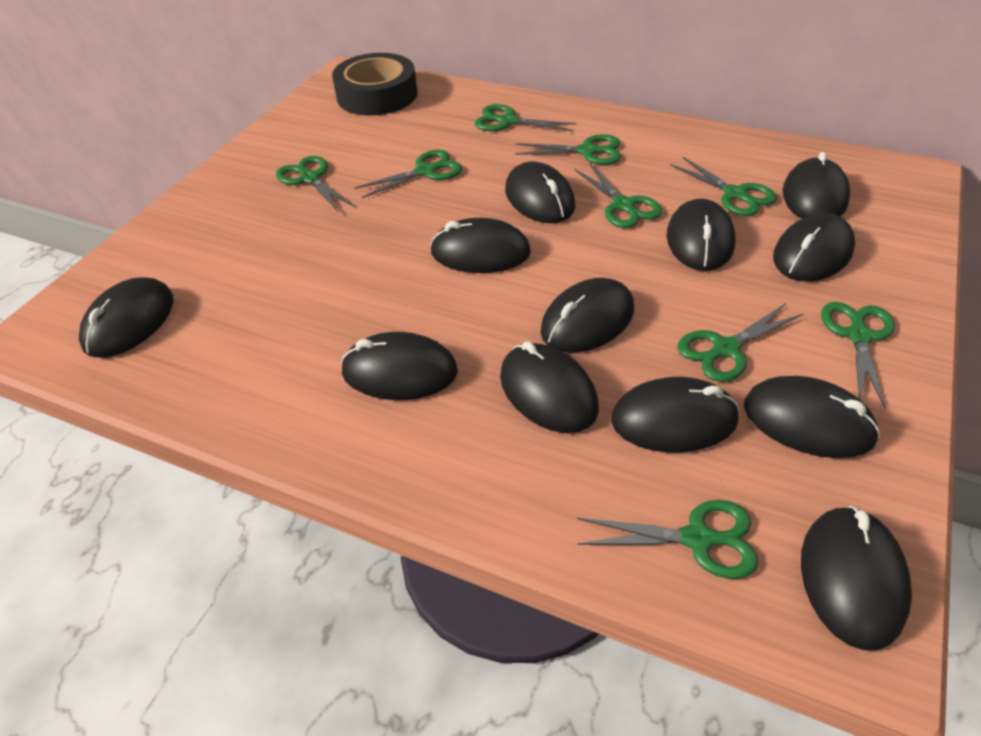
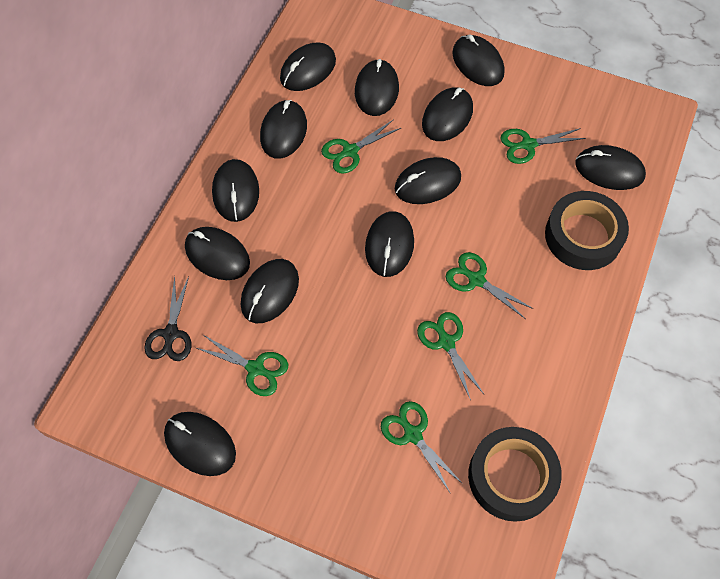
black scissors: none = 0 -> [144,276,192,361] = 1
black tape: [332,53,417,116] = 1 -> [468,427,562,522] [545,191,629,270] = 2
green scissors: [276,156,355,212] [354,150,462,198] [475,104,577,131] [515,134,621,165] [574,162,662,228] [577,500,758,579] [670,156,777,216] [677,303,803,382] [821,302,895,410] = 9 -> [196,335,288,396] [321,119,401,174] [381,401,463,492] [417,312,484,400] [446,252,534,319] [500,128,586,164] = 6

